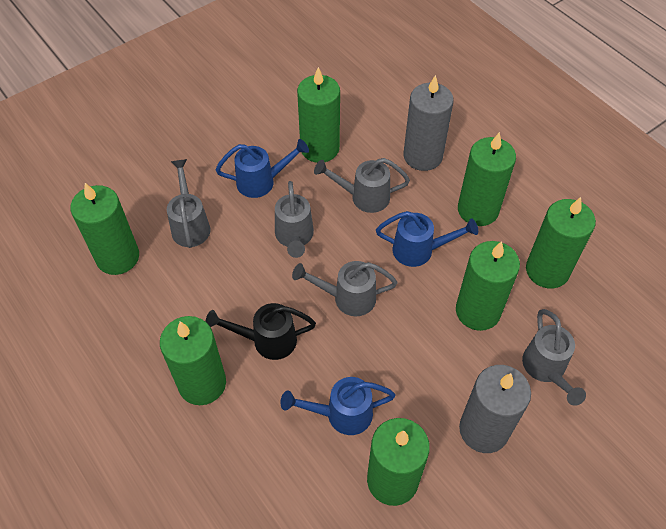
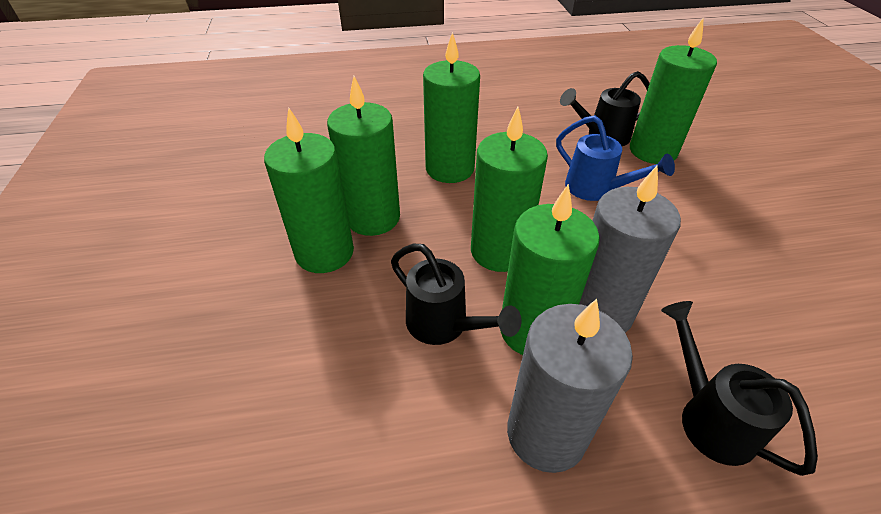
black watering can: [205,303,316,360] = 1 -> [391,243,521,345] [560,71,650,146] [661,301,818,476] = 3
blue watering can: [215,139,309,198] [281,377,396,435] [376,211,478,267] = 3 -> [556,115,675,201] = 1
green candle: [70,183,139,275] [160,316,226,405] [297,67,340,163] [367,418,430,506] [456,241,520,331] [458,132,516,226] [526,197,596,289] = 7 -> [264,107,354,273] [327,76,400,236] [423,32,480,183] [471,107,548,272] [500,184,600,355] [630,17,717,164] = 6
grey watering can: [167,159,210,248] [275,181,314,258] [292,261,398,316] [314,158,410,213] [522,309,586,406] = 5 -> none = 0

